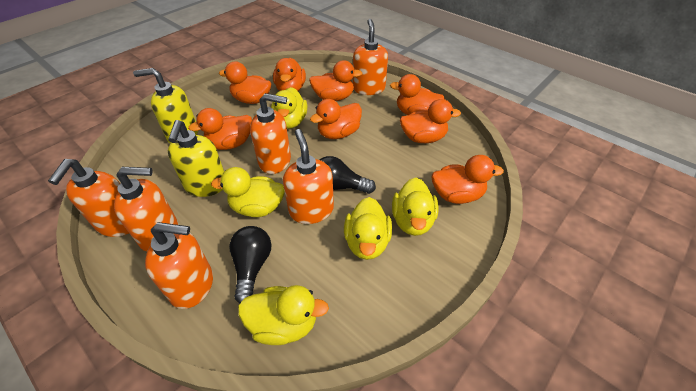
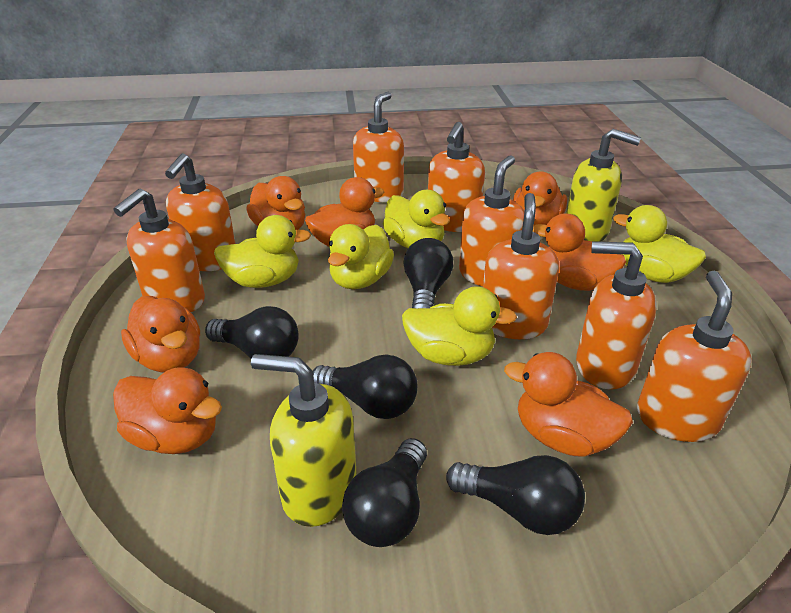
black light bulb: [229,226,272,303] [320,156,376,194] = 2 -> [205,306,299,358] [313,354,417,419] [342,438,427,547] [403,238,453,308] [446,455,585,535] = 5
orange duck: [188,108,252,150] [219,62,271,104] [273,58,306,91] [309,60,362,101] [310,99,362,139] [390,74,445,115] [400,99,461,143] [432,155,504,204] = 8 -> [113,367,222,454] [121,296,200,373] [246,176,305,230] [305,177,384,247] [504,352,633,457] [513,171,567,225] [533,213,626,291] = 7
orange soap dispenser: [48,159,129,237] [114,167,178,251] [145,222,213,309] [250,93,291,174] [283,129,334,224] [353,19,388,95] = 6 -> [113,188,205,312] [165,153,236,271] [353,92,404,202] [428,122,485,232] [459,155,525,286] [483,193,559,339] [576,241,657,389] [637,271,752,442] = 8

